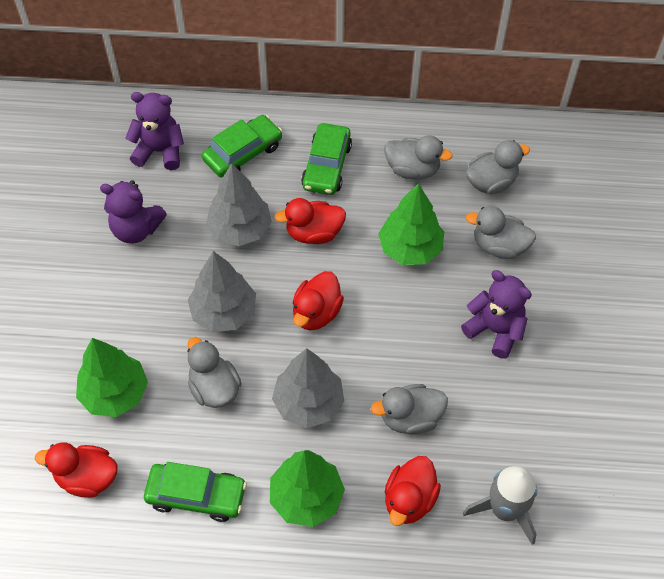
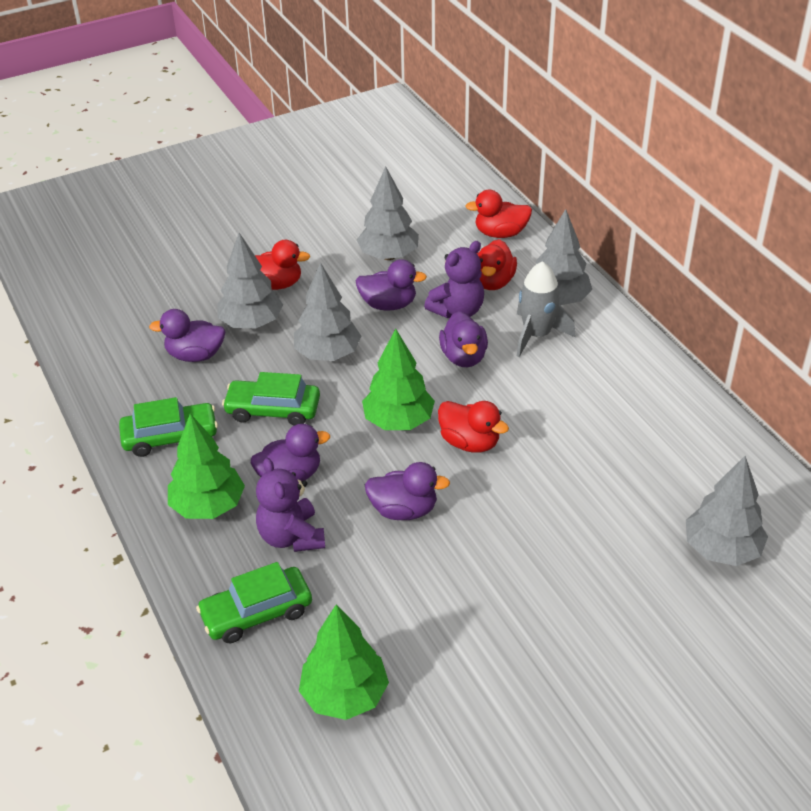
grey duck: [187,337,242,408] [371,384,448,434] [384,135,453,180] [466,140,530,194] [466,206,536,259] = 5 -> none = 0
grey tree: [188,251,256,332] [206,163,272,246] [272,348,344,428] = 3 -> [217,233,283,328] [294,262,362,361] [357,166,419,260] [536,209,592,305] [686,456,768,566] = 5
purple duck: none = 0 -> [149,309,225,362] [251,424,330,482] [356,259,427,310] [365,462,450,520] [439,311,488,367] = 5
purple teddy bear: [100,180,167,244] [125,92,184,170] [461,270,532,358] = 3 -> [256,458,325,552] [424,241,484,318] = 2

